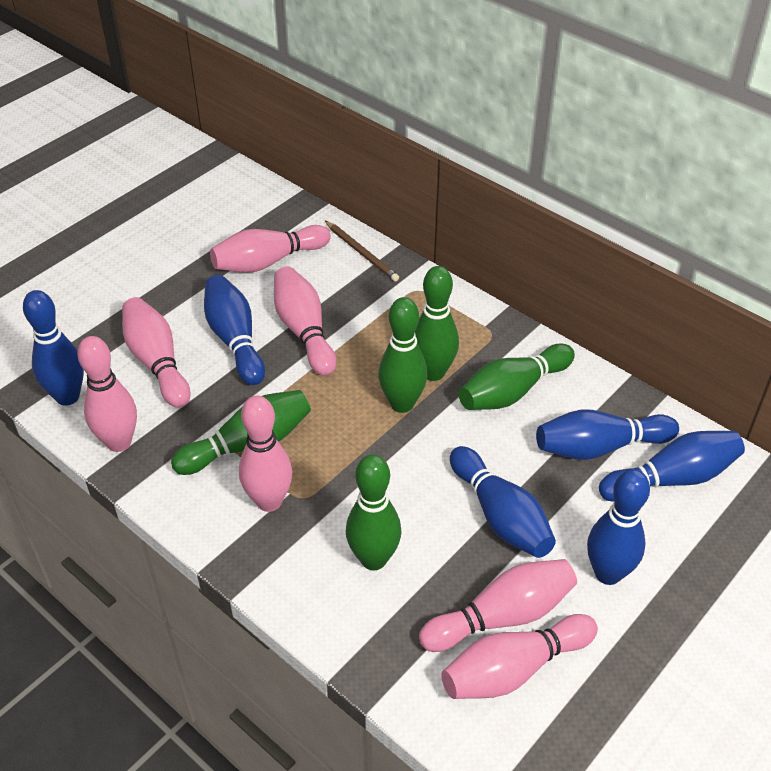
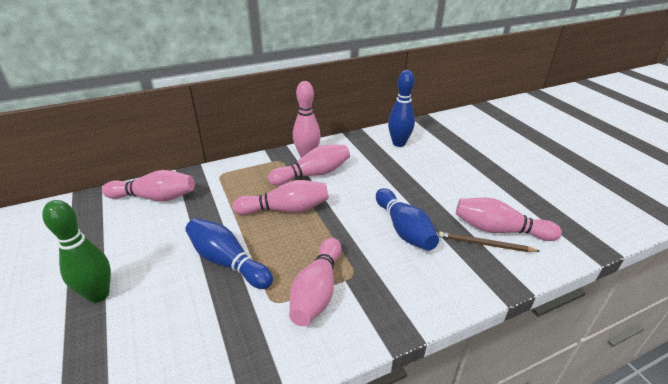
blue bowling pin: [23,290,84,406] [204,275,265,385] [450,446,556,558] [536,410,679,460] [587,469,650,585] [599,431,745,502] = 6 -> [185,218,273,289] [376,188,439,251] [388,70,415,147] = 3
green bowling pin: [171,390,311,475] [346,454,401,570] [378,297,427,413] [415,266,459,381] [459,343,575,410] = 5 -> [42,200,111,303] = 1
pink bowling pin: [77,336,137,452] [122,297,191,408] [210,225,331,273] [239,396,292,512] [274,266,336,376] [419,559,577,652] [441,614,598,699] = 7 -> [102,170,195,201] [232,180,329,215] [268,145,350,186] [289,238,341,326] [293,81,321,158] [456,198,562,241] = 6

